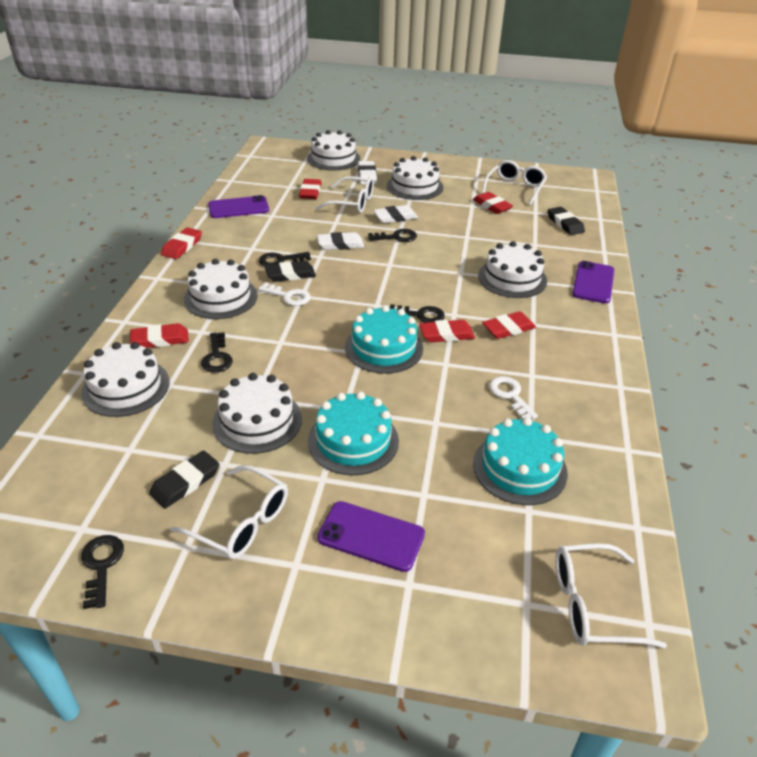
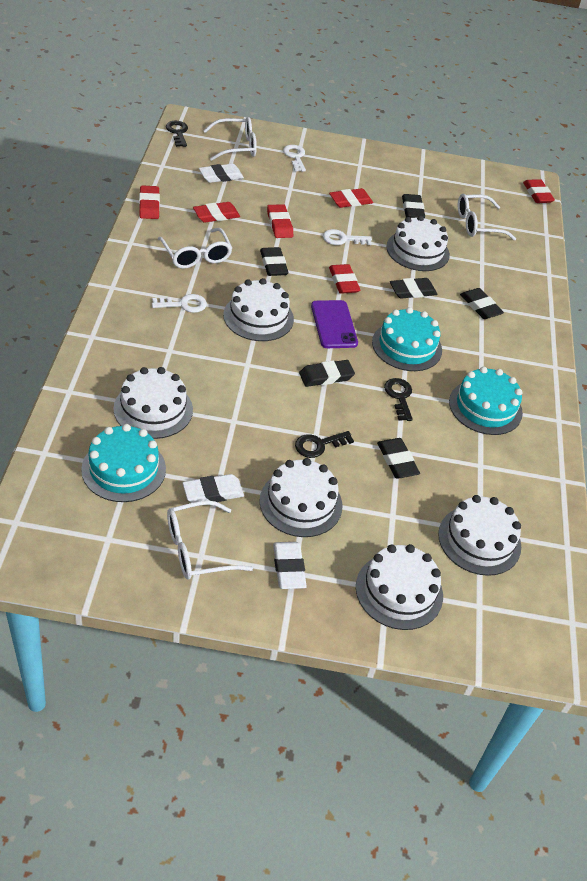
black eraser: [149,450,220,509] [265,261,316,282] [548,207,585,235] = 3 -> [260,247,289,276] [299,360,355,387] [377,438,420,478] [390,278,437,299] [402,194,425,218] [460,288,504,319] = 6
black key: [81,535,124,609] [201,332,233,373] [259,252,311,267] [368,229,417,242] [390,304,445,323] = 5 -> [166,121,188,147] [295,431,354,458] [384,378,413,421] = 3
purple phone: [208,195,269,218] [317,501,425,572] [572,261,614,303] = 3 -> [311,300,358,348] = 1
white key: [258,282,311,306] [489,376,538,419] = 2 -> [152,294,207,313] [283,145,306,172] [323,229,372,245] = 3

